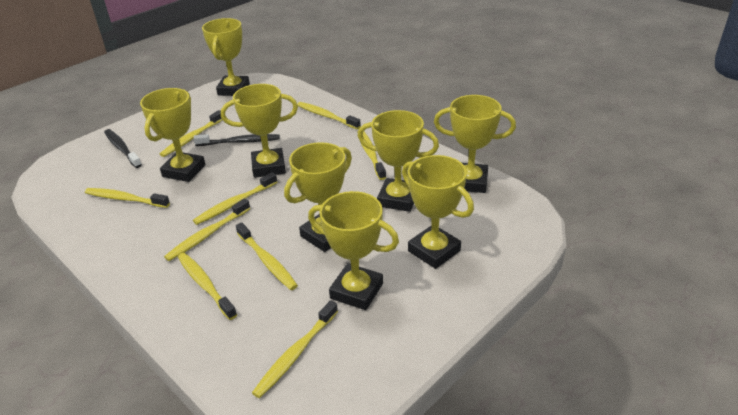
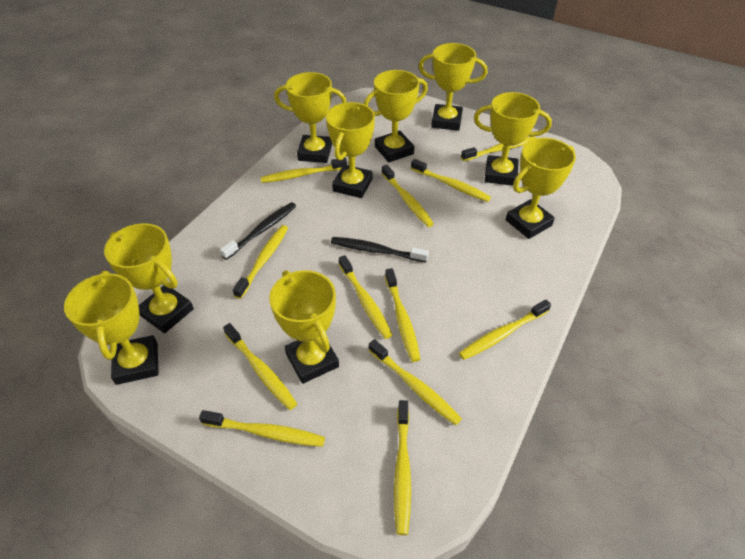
yellow toothbrush: [85,188,170,208] [160,110,223,157] [164,198,250,261] [178,253,237,320] [193,172,277,225] [236,222,298,290] [252,300,338,398] [297,102,361,129] [357,131,386,180] = 9 -> [199,410,325,447] [223,323,297,410] [233,225,288,299] [260,157,347,183] [339,255,392,339] [369,339,462,425] [382,165,434,227] [385,268,420,362] [394,400,411,535] [411,159,491,202] [459,299,551,360] [461,136,536,161] = 12
yellow trophy: [140,88,205,182] [202,18,250,96] [221,84,298,178] [284,142,352,252] [308,191,399,310] [358,110,439,212] [402,155,474,269] [434,95,516,193] = 8 -> [64,271,159,385] [104,223,194,333] [269,270,339,384] [274,72,347,163] [326,102,375,198] [364,70,428,162] [418,43,487,131] [474,92,552,186] [506,138,576,239] = 9

